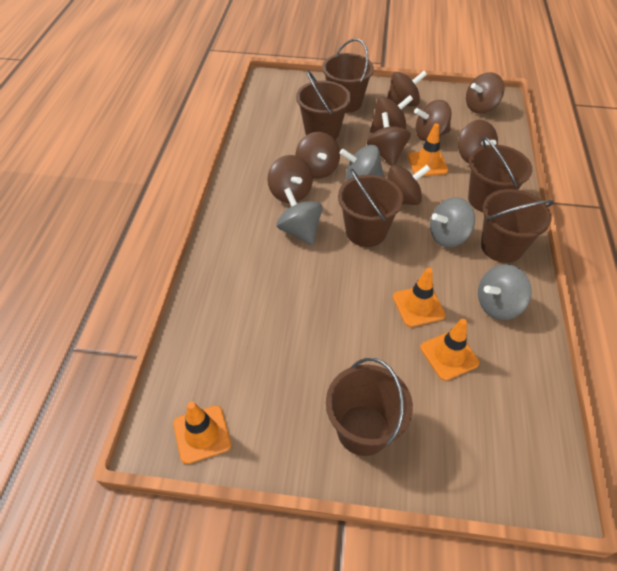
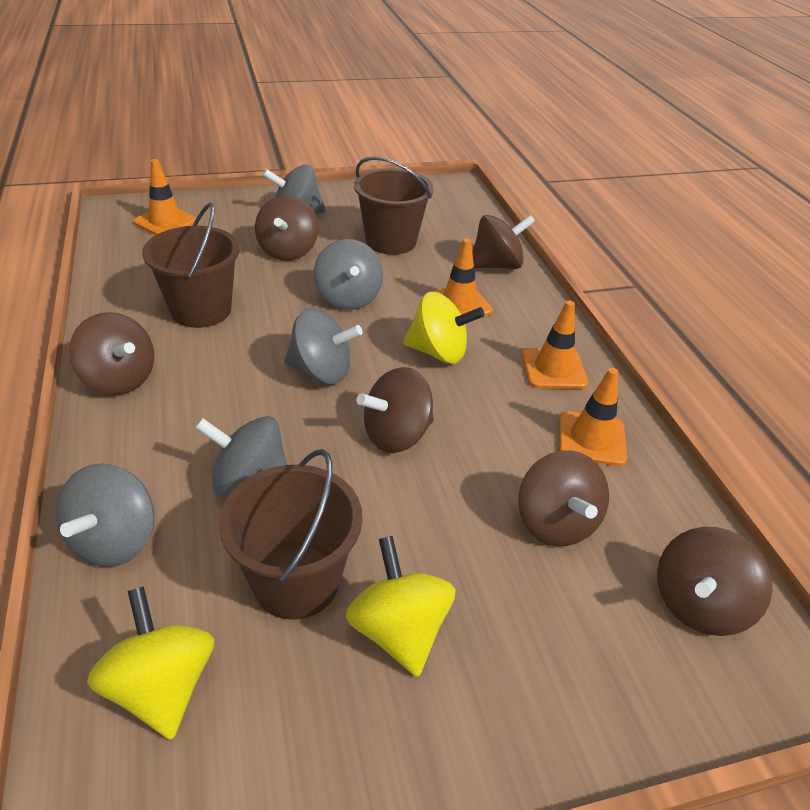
brown bucket: [296,70,351,139] [322,39,374,113] [326,358,413,456] [338,168,403,247] [468,137,532,212] [481,189,554,263] = 6 -> [142,203,240,328] [219,449,362,620] [354,156,434,255] = 3
brown spinning top: [267,155,313,203] [296,132,340,179] [367,112,411,166] [370,95,413,133] [387,71,427,106] [387,165,431,205] [414,100,451,141] [458,120,498,164] [466,72,504,114] = 9 -> [69,312,154,395] [255,195,319,261] [357,367,434,453] [472,215,535,269] [518,450,609,546] [657,527,772,636] = 6
grey spinning top: [277,188,323,245] [340,145,384,180] [430,197,475,247] [478,264,532,320] = 4 -> [56,463,154,567] [195,416,288,497] [262,165,326,214] [284,309,363,384] [314,239,383,310] = 5
yellow spinning top: none = 0 -> [87,586,214,740] [345,536,456,677] [403,292,485,364] = 3

